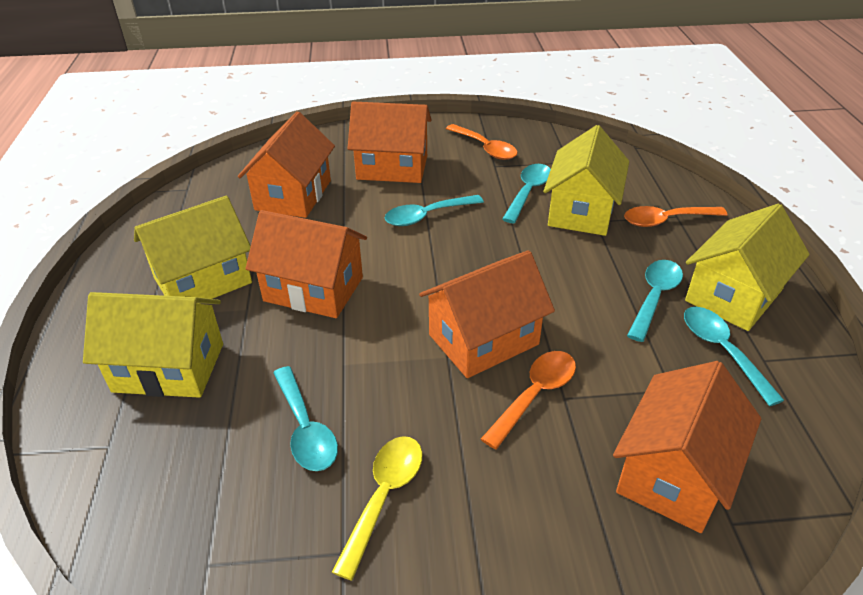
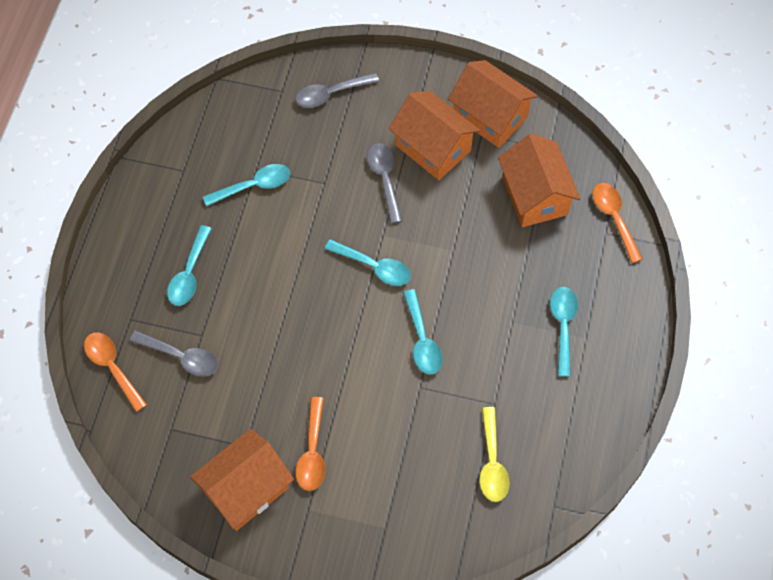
grey spoon: none = 0 -> [130,330,218,377] [295,73,379,108] [367,143,402,224] = 3
orange house: [238,112,335,218] [246,210,367,318] [347,102,432,183] [419,250,555,378] [613,361,761,533] = 5 -> [190,429,294,531] [389,91,480,180] [448,60,538,148] [498,134,581,227] = 4
yellow house: [83,292,223,398] [134,196,252,304] [543,125,629,236] [685,204,810,331] = 4 -> none = 0

